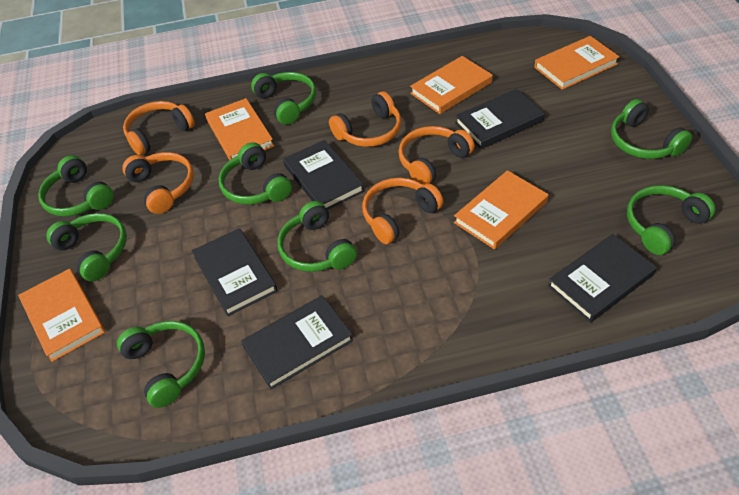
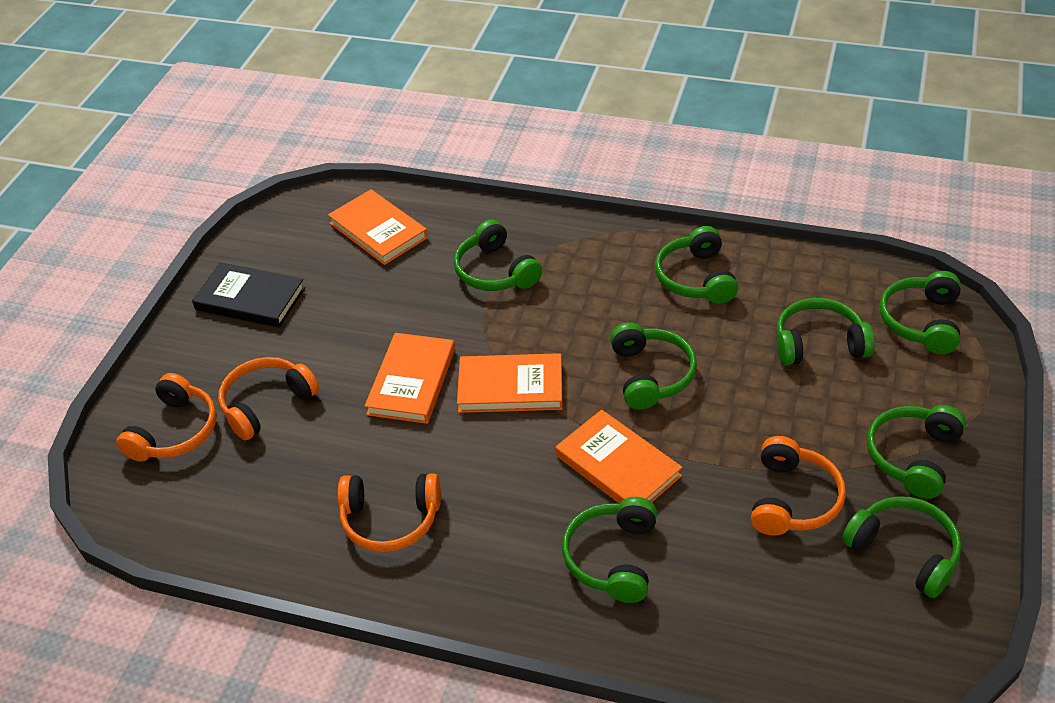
black book: [192,228,278,316] [241,295,353,390] [283,140,364,210] [455,89,545,149] [548,234,657,323] = 5 -> [192,262,305,328] = 1
orange book: [18,269,105,362] [205,98,274,160] [410,56,493,114] [454,170,549,249] [534,36,619,90] = 5 -> [328,189,428,265] [364,333,455,424] [457,353,562,413] [556,410,683,504] = 4
orange headphones: [122,152,194,214] [123,101,195,155] [329,91,401,147] [362,178,443,244] [398,126,475,185] = 5 -> [116,373,217,462] [218,357,319,440] [337,473,441,552] [751,436,846,536] = 4

